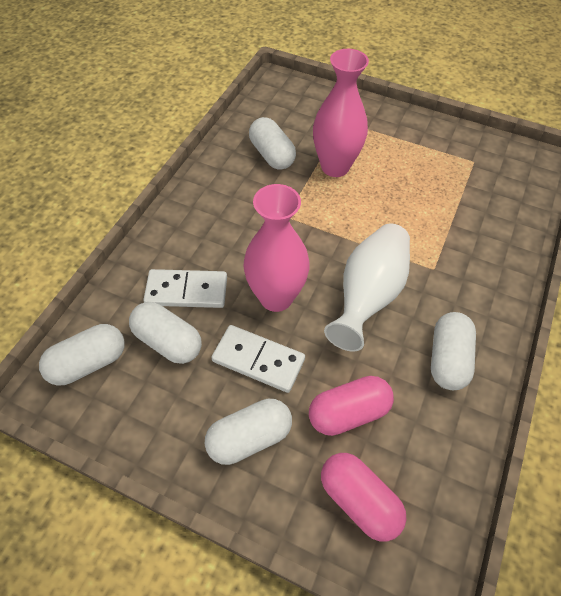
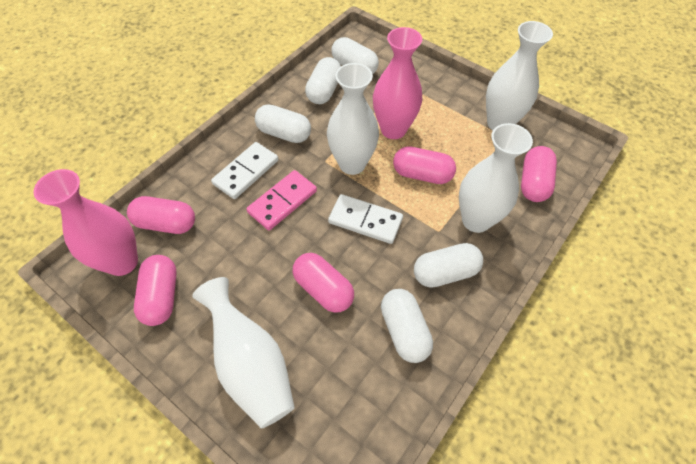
pink capsule: [309,376,394,436] [321,453,406,542] = 2 -> [127,196,195,234] [134,255,177,326] [293,253,354,313] [393,146,456,184] [521,146,557,202] = 5
pink domino: none = 0 -> [246,170,317,231] = 1
white vase: [324,224,410,351] = 1 -> [193,277,295,429] [327,63,379,175] [459,123,533,233] [486,21,553,130] = 4

